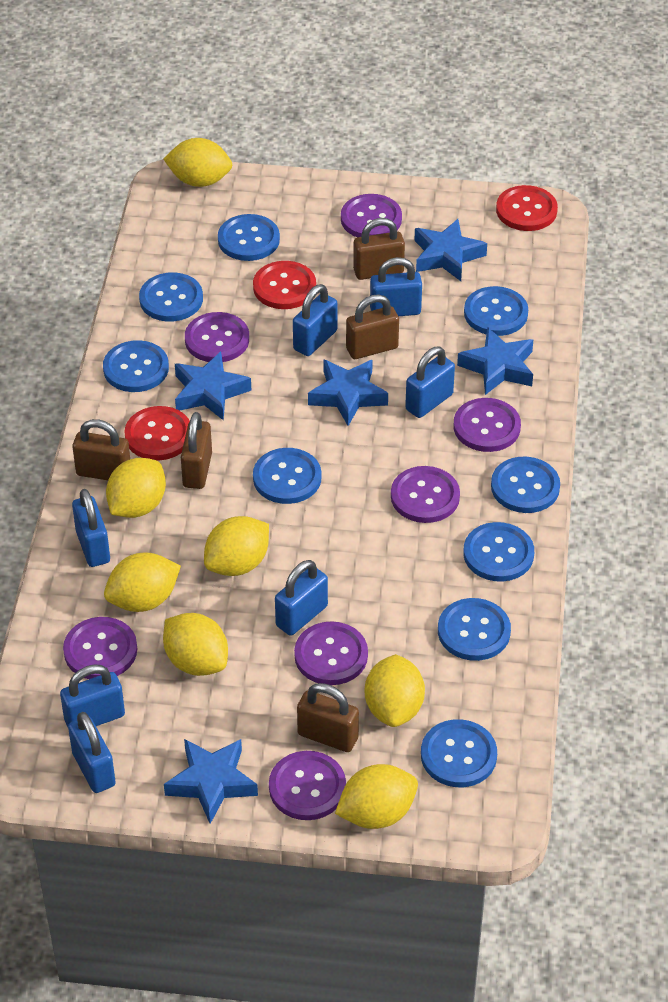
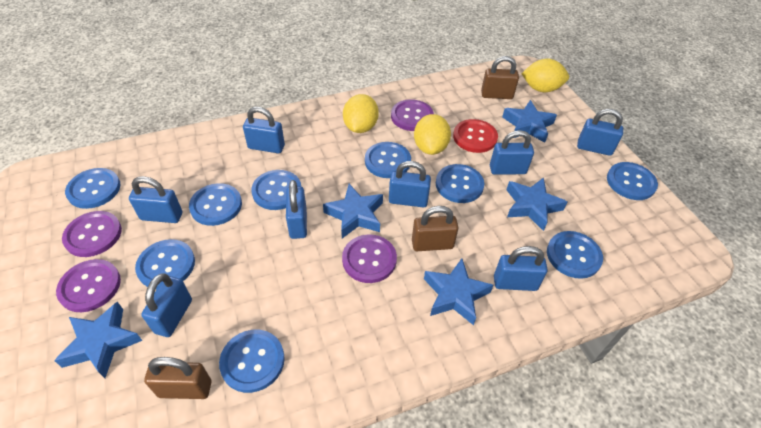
blue padlock: [60,664,125,727] [68,712,116,793] [72,489,110,567] [275,560,328,635] [293,284,337,356] [370,257,422,316] [405,347,455,418] = 7 -> [129,176,182,223] [141,274,192,337] [243,107,285,153] [286,180,307,239] [389,161,431,208] [490,130,534,175] [494,246,548,291] [577,109,623,156] = 8
brown padlock: [72,419,130,480] [181,412,212,489] [297,683,359,752] [346,295,399,359] [353,218,405,280] = 5 -> [144,357,212,399] [412,206,459,251] [481,56,519,99] = 3
purple button: [63,617,137,679] [185,312,249,362] [269,751,346,820] [294,621,368,685] [341,194,402,237] [391,466,460,523] [454,398,521,452] = 7 -> [56,259,121,312] [62,211,122,257] [342,234,397,283] [391,99,434,131] = 4
red button: [124,406,190,460] [253,261,316,309] [496,185,558,231] = 3 -> [453,119,498,153] = 1
yellow lemon: [104,553,181,612] [106,458,166,518] [163,138,233,187] [163,613,228,676] [204,516,269,576] [335,764,418,829] [365,654,425,727] = 7 -> [343,94,379,133] [414,114,451,155] [521,59,569,92] = 3

